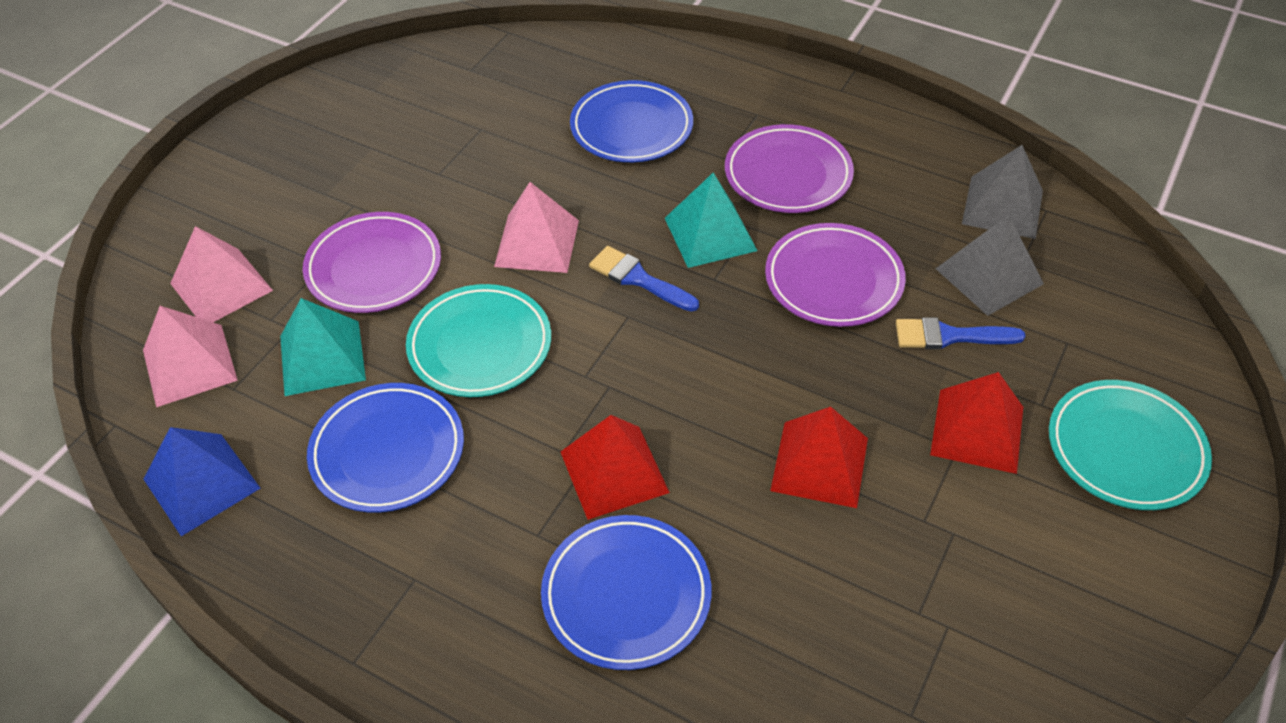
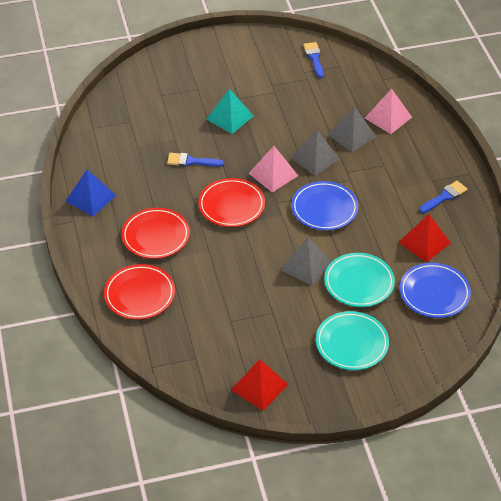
blue brush: [589,246,699,312] [896,317,1025,349] = 2 -> [167,153,224,167] [303,42,324,78] [419,181,468,213] = 3
blue plate: [307,383,464,512] [541,515,711,670] [570,80,693,162] = 3 -> [291,181,358,230] [399,263,471,318] = 2
grey pyramid: [936,215,1044,316] [962,145,1043,239] = 2 -> [280,237,332,286] [291,130,340,176] [328,106,376,152] = 3
pink pyramid: [143,306,238,407] [170,226,273,322] [494,182,579,273] = 3 -> [249,146,298,192] [365,89,412,134] = 2
purple plate: [303,212,441,313] [725,124,854,213] [765,223,906,327] = 3 -> none = 0
red plate: none = 0 -> [104,264,175,320] [122,208,190,259] [198,178,265,227] = 3
red pyramid: [561,415,670,520] [770,407,868,508] [930,372,1023,474] = 3 -> [231,359,288,411] [399,214,451,262] = 2
turquoise pyramid: [280,298,366,396] [665,173,757,268] = 2 -> [206,88,253,134] = 1

